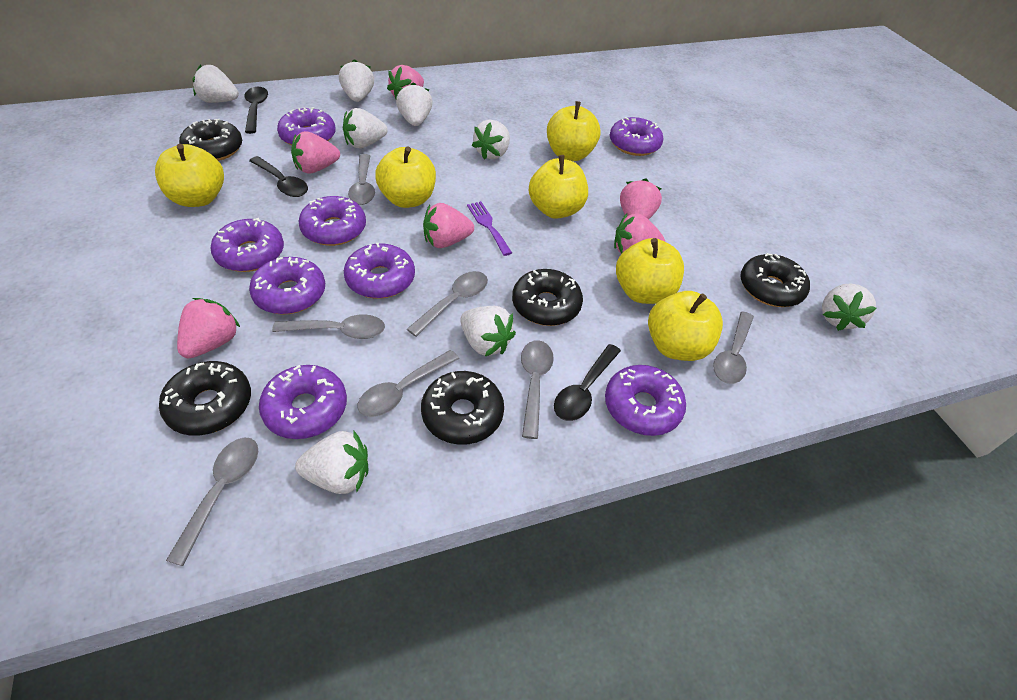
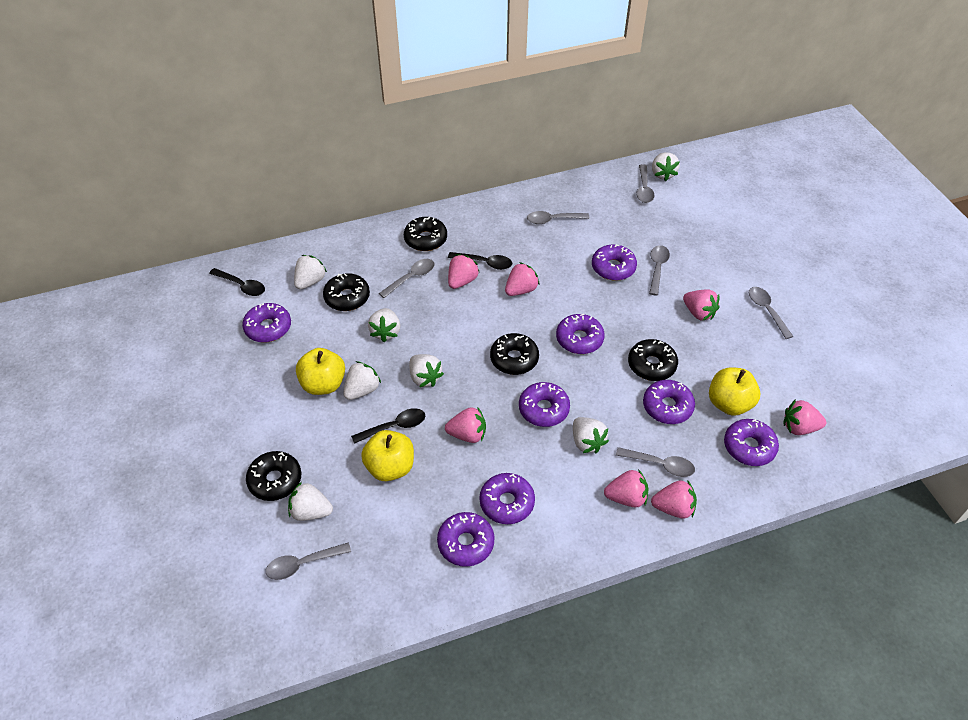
pink strawberry: [177,298,240,359] [291,131,340,174] [387,65,424,99] [423,203,474,248] [614,213,665,254] [620,179,662,220] = 6 -> [445,407,486,443] [448,254,479,289] [505,262,540,296] [604,469,649,507] [651,480,697,518] [683,289,720,321] [783,400,826,435] = 7
purple fork: [467,201,512,256] = 1 -> none = 0
white strawberry: [192,64,239,103] [295,431,368,494] [339,59,374,102] [343,108,388,148] [396,82,432,126] [460,306,516,356] [472,119,510,160] [822,283,877,331] = 8 -> [288,482,333,521] [294,255,327,289] [343,361,381,400] [368,308,400,342] [409,354,444,387] [573,417,609,453] [652,152,680,181] = 7
yellow apple: [155,144,224,207] [375,146,436,208] [529,155,588,219] [547,101,601,161] [616,238,684,304] [648,291,723,361] = 6 -> [296,348,345,395] [361,430,414,481] [709,367,760,416] = 3

